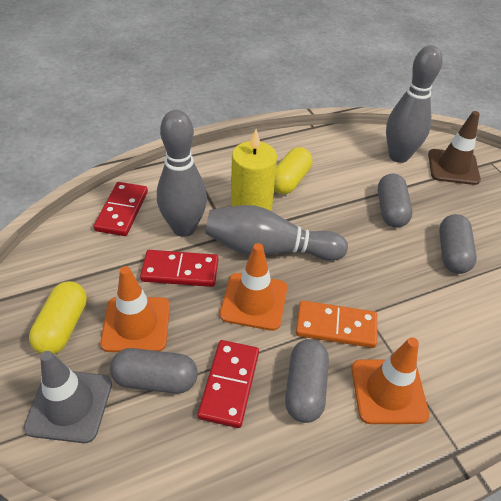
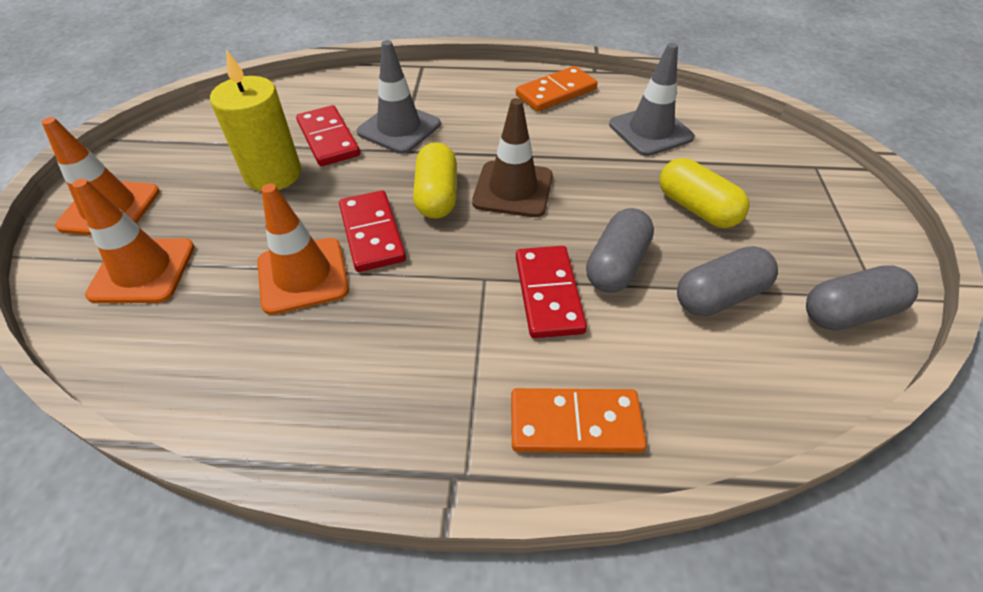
grey bowling pin: [157,110,207,237] [205,205,348,261] [386,45,442,163] = 3 -> none = 0
grey capsule: [110,348,198,394] [285,339,329,423] [378,174,412,228] [439,214,477,274] = 4 -> [586,208,654,293] [677,246,778,316] [806,265,918,331] = 3
grey traffic cone: [24,351,112,443] = 1 -> [357,40,441,154] [609,43,695,156] = 2
orange domino: [296,300,377,348] = 1 -> [511,388,646,453] [516,66,598,112] = 2

